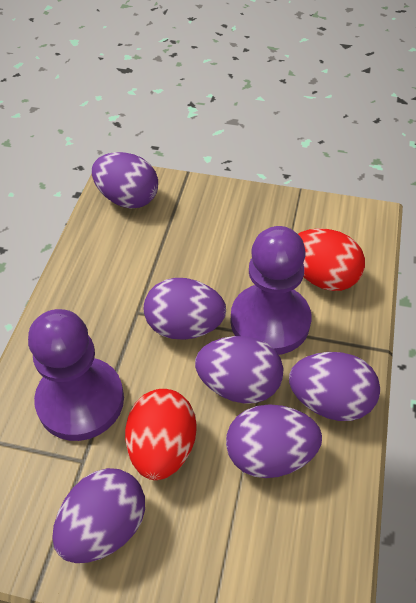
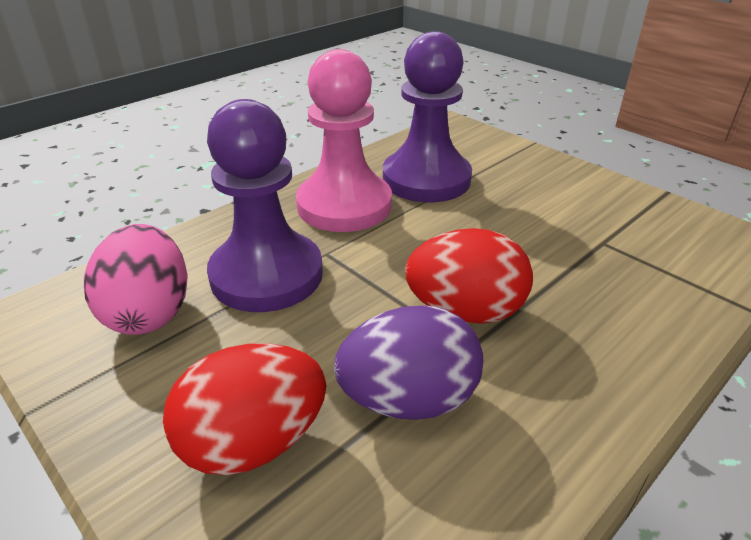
pink egg: none = 0 -> [84,224,188,335] = 1
pink pawn: none = 0 -> [296,49,392,232] = 1
purple egg: [52,468,145,563] [92,152,158,209] [144,278,226,340] [195,336,283,404] [226,404,322,478] [289,352,380,421] = 6 -> [334,305,483,420] = 1

